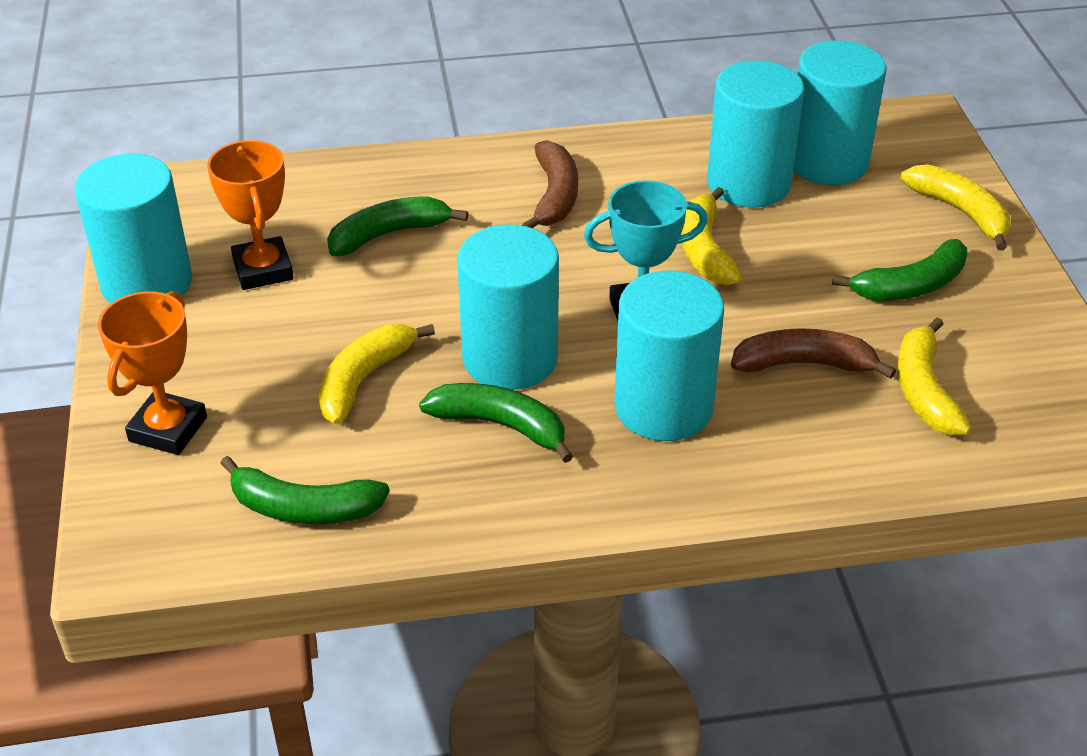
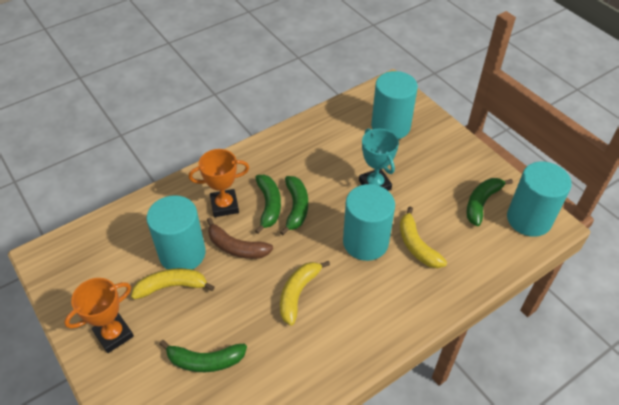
brown banana: [522,140,578,228] [731,328,896,379] = 2 -> [207,218,273,259] = 1
turquoise cylinder: [74,154,192,303] [457,224,559,390] [615,271,724,441] [707,61,804,208] [793,40,886,185] = 5 -> [146,195,206,270] [343,184,395,261] [371,71,418,139] [507,162,572,237] = 4
yellow banana: [318,324,435,425] [681,187,742,285] [897,317,971,436] [900,164,1010,250] = 4 -> [131,268,215,299] [280,261,330,325] [400,207,447,268] = 3

